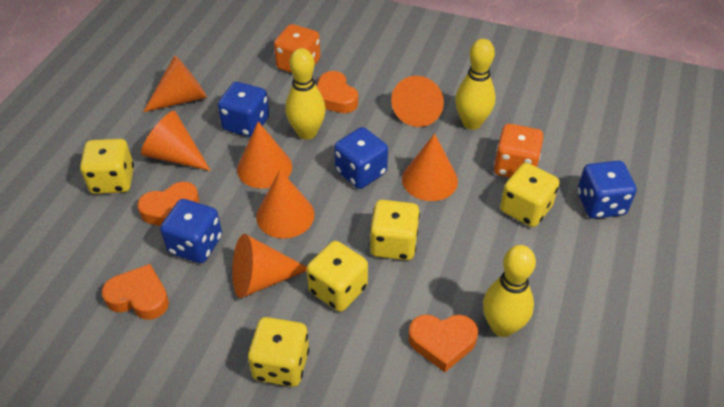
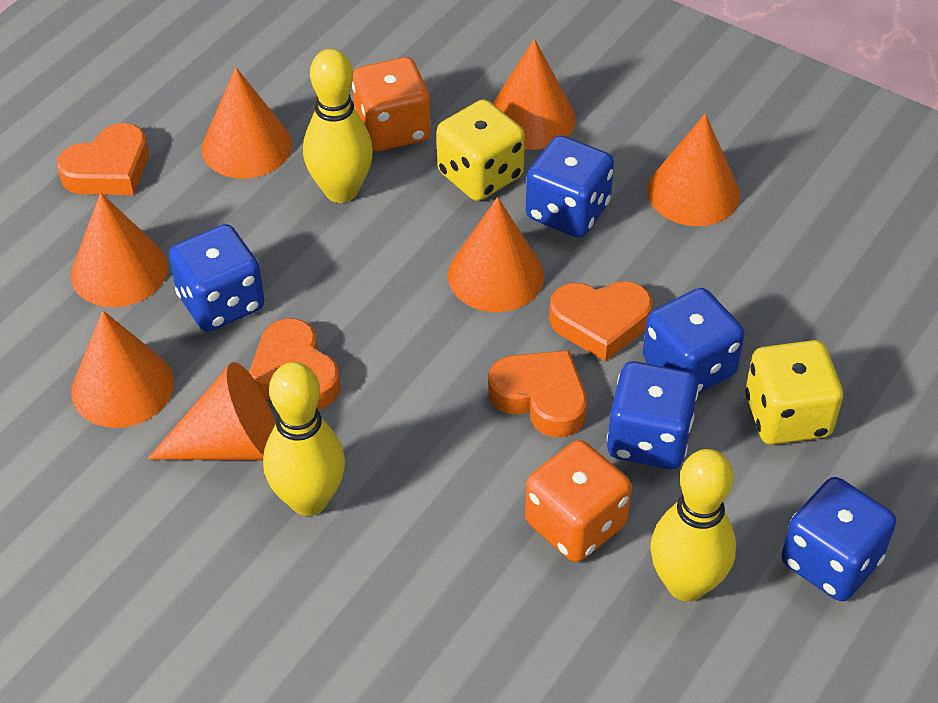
blue dice: [160,199,222,263] [218,82,269,137] [334,127,388,189] [577,161,637,219] = 4 -> [169,224,264,332] [526,135,614,238] [607,361,699,469] [643,288,744,394] [781,477,896,601] = 5
yellow dice: [80,139,134,194] [248,317,309,387] [307,241,368,312] [370,200,420,260] [500,163,559,227] = 5 -> [437,99,525,201] [745,340,843,445] = 2

